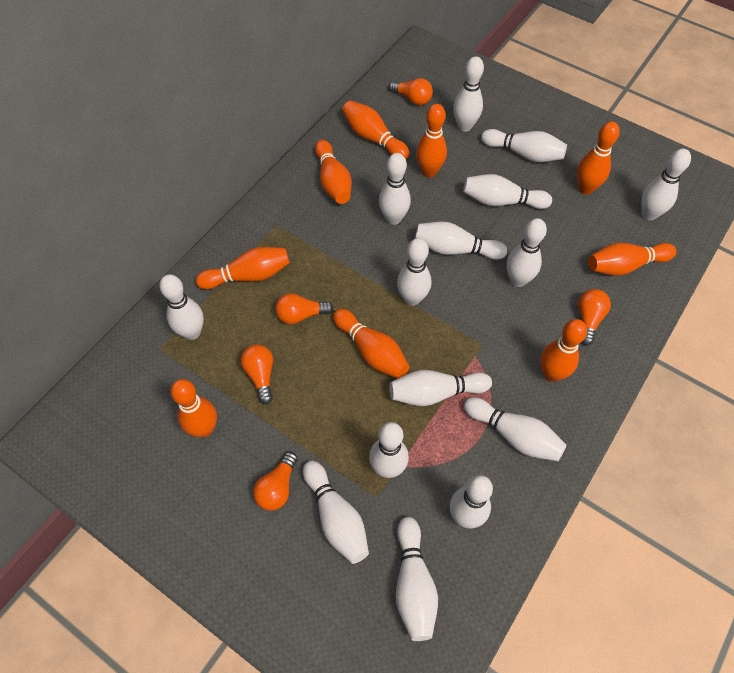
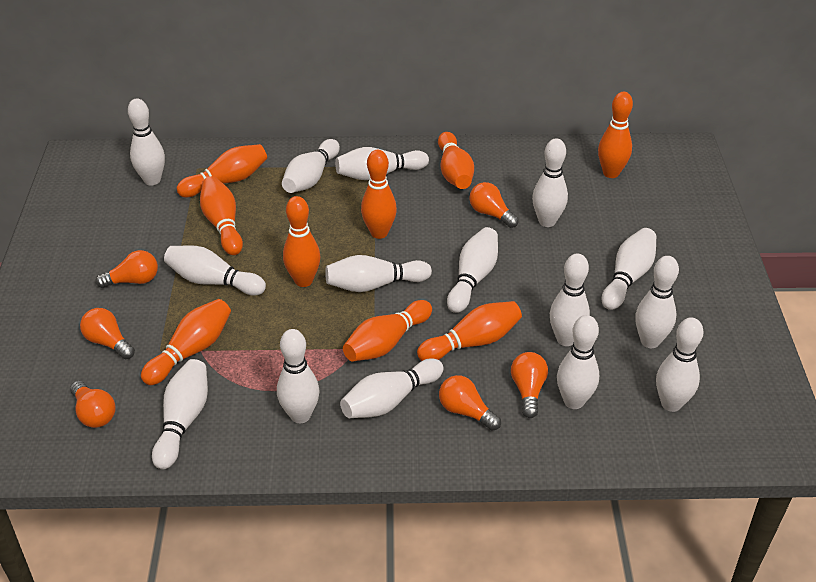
orange light bulb: [240,344,273,404] [253,452,298,511] [275,293,334,324] [389,78,433,105] [578,289,611,345] = 5 -> [70,381,116,428] [80,308,135,359] [95,250,158,288] [439,375,501,431] [469,182,519,228] [511,352,548,418] = 6

